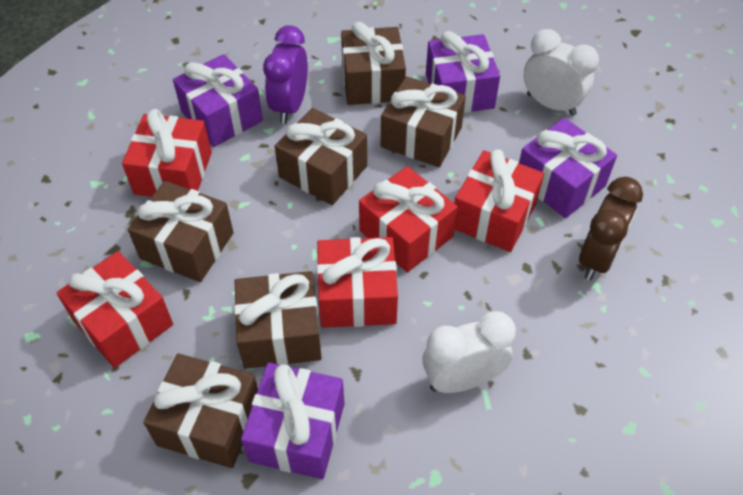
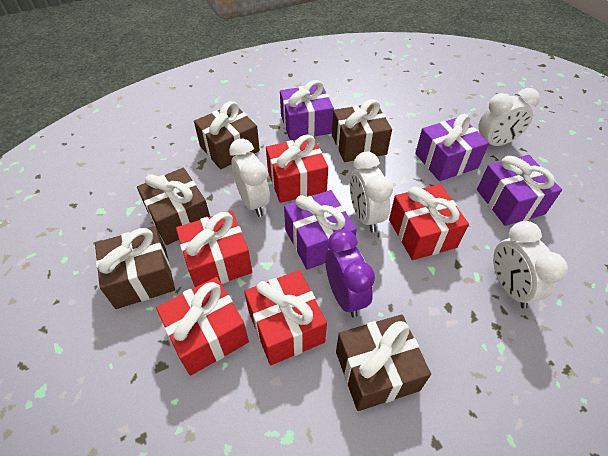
brown clock: [579,177,643,280] = 1 -> none = 0
brown gift: [128,181,234,282] [144,353,258,468] [234,271,322,369] [275,108,367,205] [341,22,406,105] [381,76,466,167] = 6 -> [95,226,175,309] [137,168,210,245] [194,101,260,169] [332,99,392,162] [336,315,431,411] = 5
white clock: [423,311,516,393] [524,29,599,116] = 2 -> [229,139,270,217] [350,152,393,232] [478,88,540,146] [493,221,568,309] = 4

